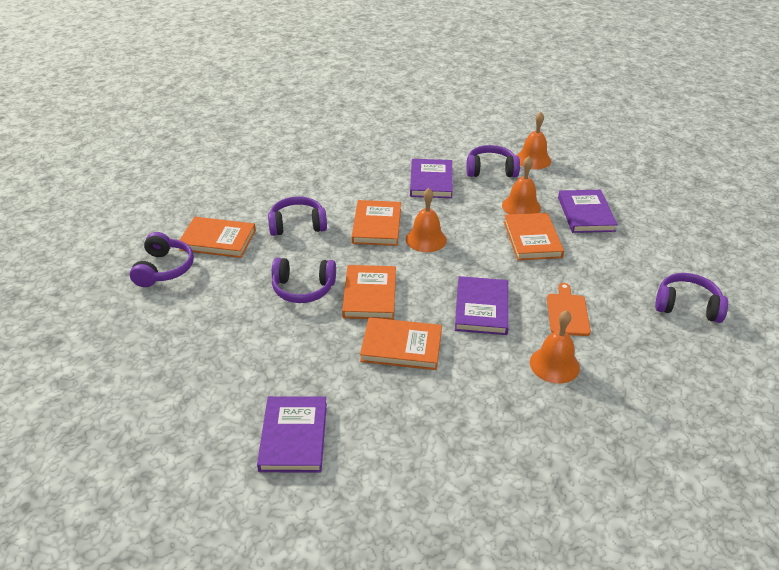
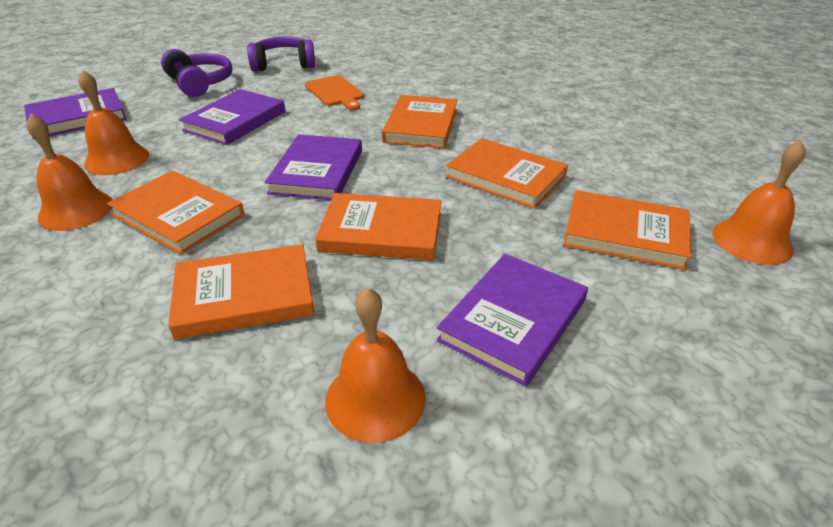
orange book: [179,217,256,258] [342,265,396,320] [352,200,401,246] [360,317,442,370] [504,213,564,260] = 5 -> [107,171,245,254] [168,244,314,339] [315,193,441,260] [382,95,458,148] [446,138,568,209] [563,190,692,270] = 6
purple headphones: [130,232,194,287] [268,197,327,236] [271,258,336,303] [466,145,520,177] [655,273,728,323] = 5 -> [161,49,232,97] [247,36,315,72] = 2

